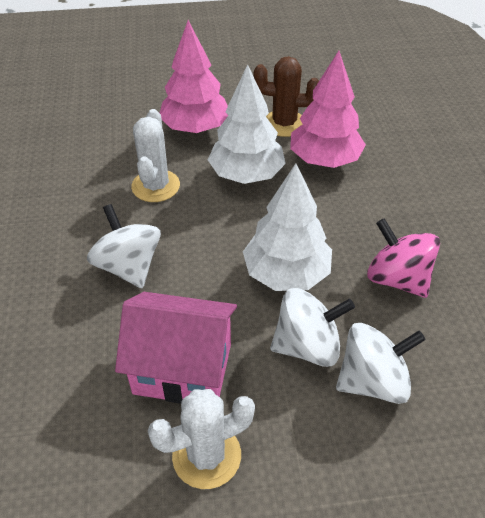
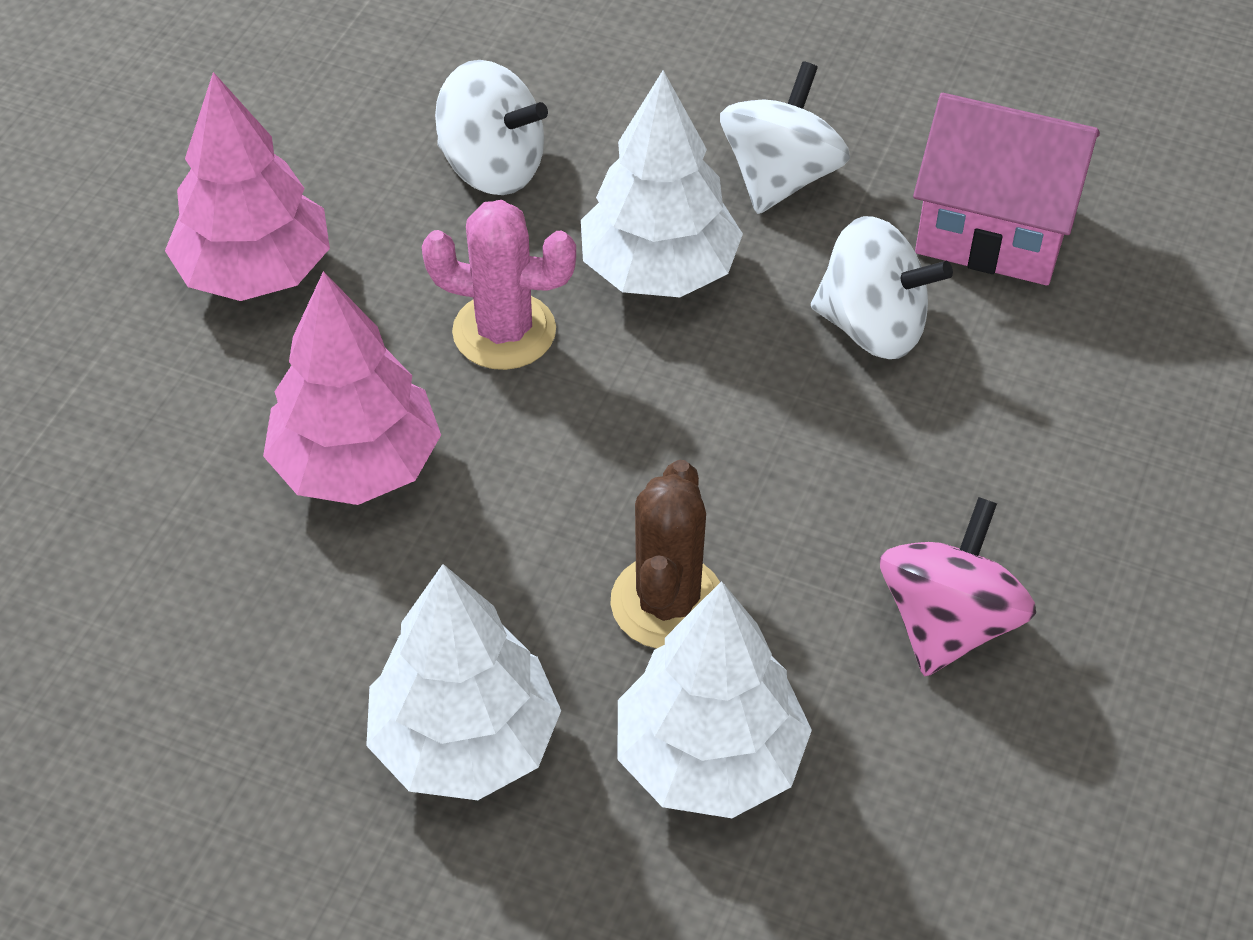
pink cactus: none = 0 -> [422,200,576,370] = 1
white cactus: [131,109,180,202] [148,389,255,489] = 2 -> none = 0
white tree: [208,64,286,184] [243,164,332,291] = 2 -> [366,564,561,800] [581,70,743,297] [617,581,812,818] = 3

